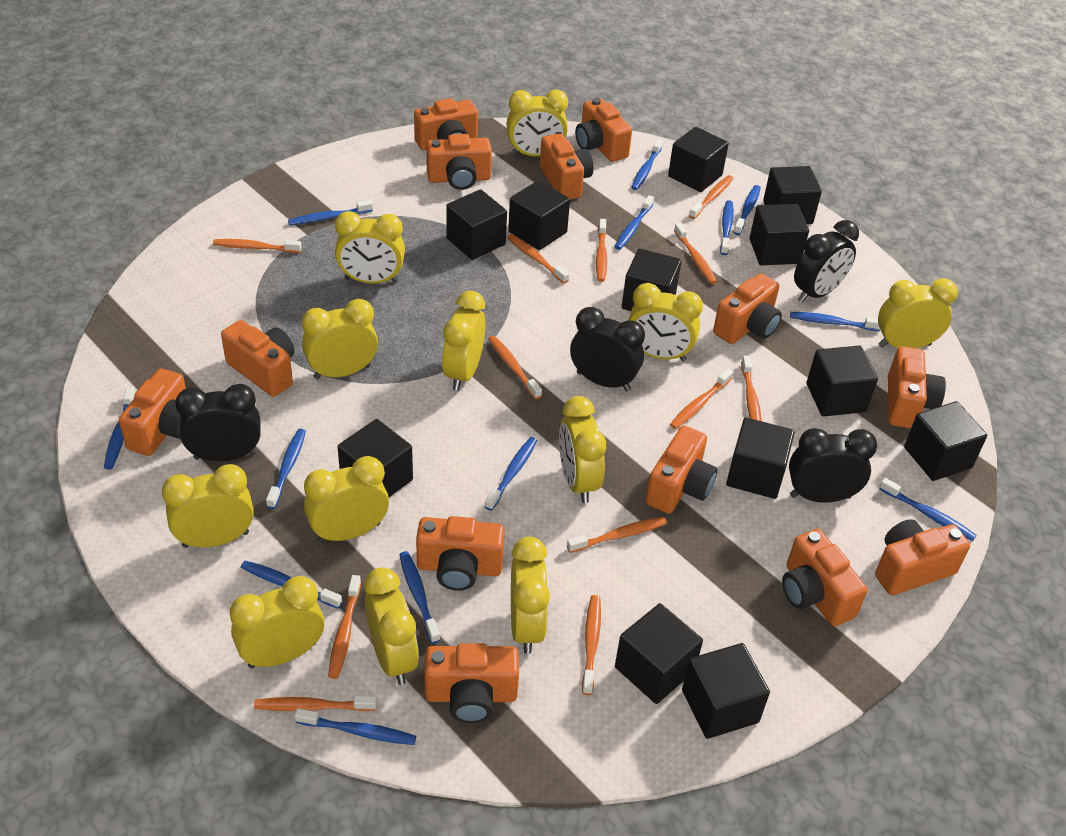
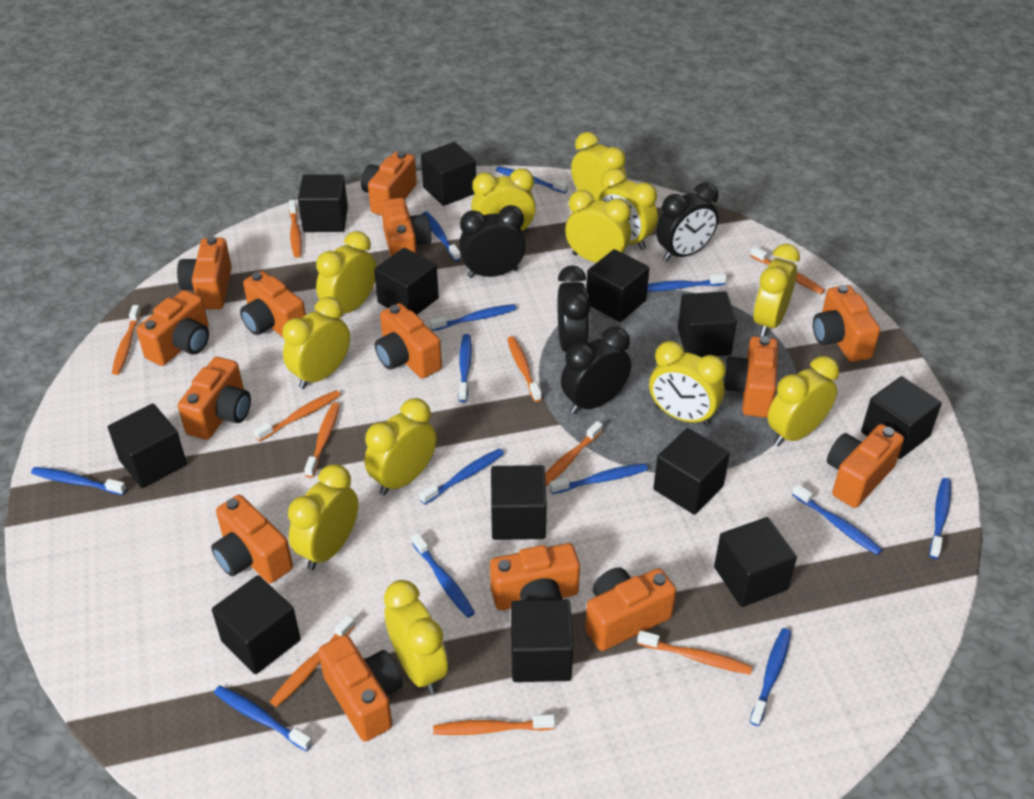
orange camera: [119,368,186,456] [221,320,295,397] [414,98,478,150] [416,516,505,591] [424,644,519,723] [426,134,492,190] [540,134,594,200] [575,98,632,162] [645,426,717,514] [713,273,782,344] [782,529,867,626] [875,519,970,595] [888,346,946,429] = 13 -> [136,290,209,366] [177,236,232,310] [178,357,251,440] [211,495,293,583] [240,271,306,337] [318,635,403,742] [361,151,417,215] [375,303,442,379] [381,198,431,256] [490,543,580,610] [585,567,676,651] [723,336,778,418] [813,285,880,362] [827,424,904,508] = 14
orange toothbrush: [213,239,301,253] [254,696,377,711] [328,575,361,679] [488,336,542,399] [507,234,569,283] [567,517,667,553] [582,595,601,695] [596,219,607,282] [670,369,733,429] [674,223,717,284] [689,175,734,219] [741,355,762,421] = 12 -> [112,305,141,375] [254,390,341,442] [270,615,355,707] [289,200,302,258] [304,402,340,478] [433,714,555,735] [507,336,542,402] [545,421,603,486] [637,630,752,675] [750,246,825,294] = 10

